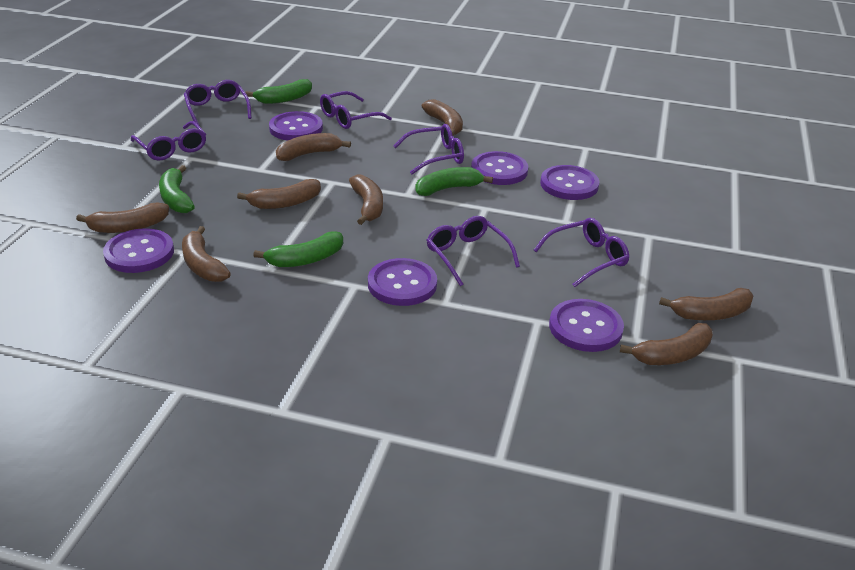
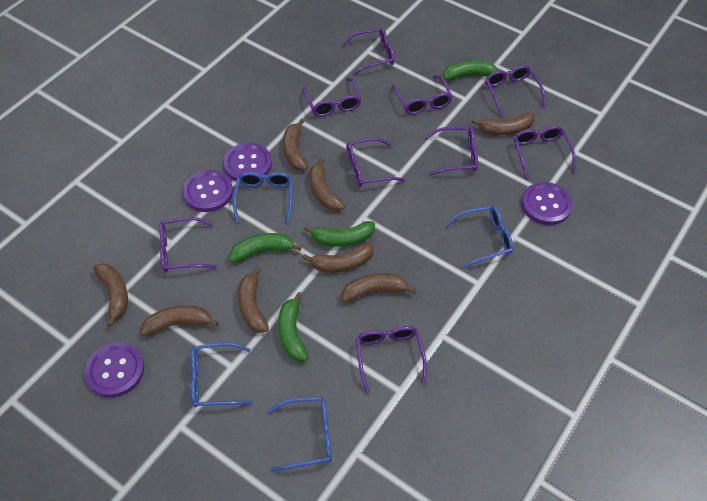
blue glasses: none = 0 -> [191,342,253,407] [233,172,293,223] [268,396,332,471] [446,205,513,268] = 4
purple button: [103,228,174,273] [269,111,323,141] [368,258,437,306] [471,151,528,185] [540,165,600,200] [549,299,624,352] = 6 -> [85,342,144,397] [183,170,233,212] [223,143,272,181] [521,182,573,225] = 4
purple glasses: [131,121,206,161] [184,80,252,125] [320,91,392,129] [394,124,464,174] [427,216,520,286] [534,218,629,287] = 6 -> [159,217,217,272] [303,78,361,117] [342,28,394,75] [346,137,405,187] [356,326,427,393] [392,75,453,114] [425,127,478,176] [485,65,545,117] [514,126,576,179] = 9

